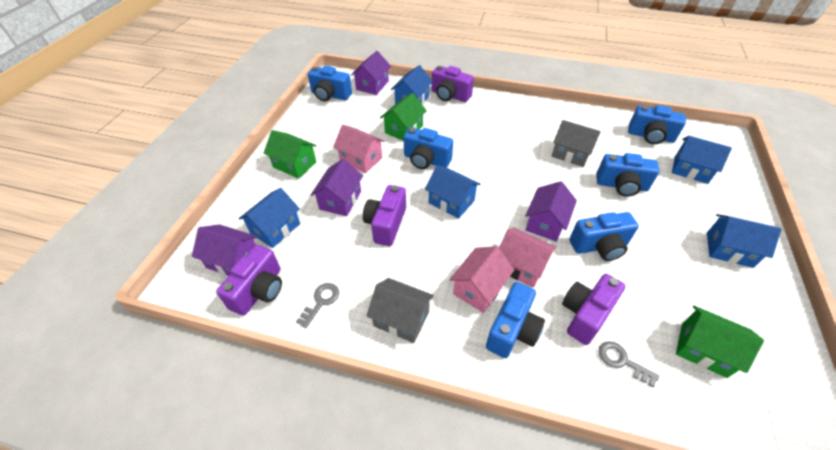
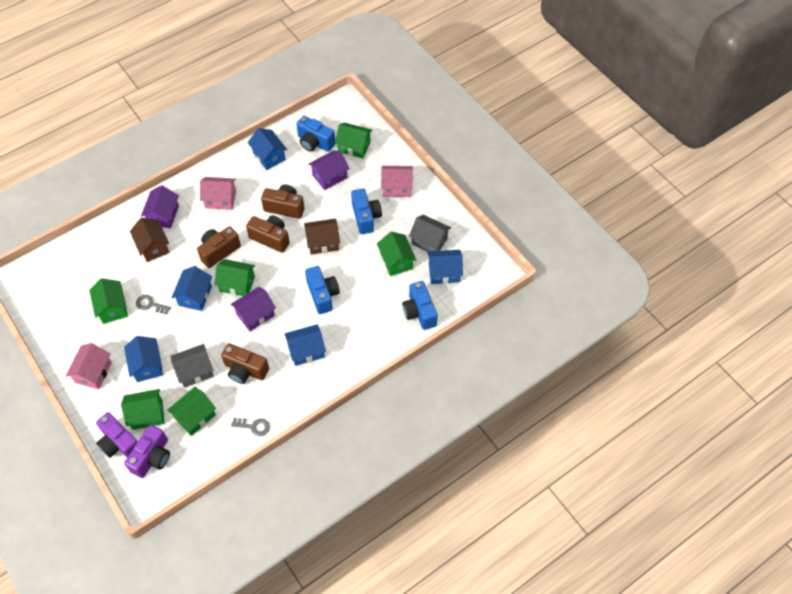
blue camera: [308,66,352,101] [403,127,453,169] [486,282,545,358] [569,212,639,261] [596,153,660,197] [628,105,686,144] = 6 -> [296,116,335,152] [305,266,340,314] [351,188,382,234] [402,281,438,330] = 4
brown camera: none = 0 -> [197,226,241,268] [221,343,269,384] [246,215,290,253] [261,185,305,219] = 4
brown house: none = 0 -> [130,218,170,262] [304,219,340,255] = 2
green house: [264,130,317,179] [380,93,427,141] [676,306,764,378] = 3 -> [89,278,128,324] [121,389,164,430] [167,387,216,436] [214,259,255,296] [335,123,372,159] [377,231,416,276] = 6
purple camera: [216,245,282,316] [363,185,406,246] [431,66,474,102] [562,274,625,345] = 4 -> [96,412,138,458] [124,425,170,478] = 2
purple house: [192,224,258,276] [311,159,363,216] [351,51,391,95] [525,181,577,242] = 4 -> [141,185,179,228] [231,287,276,331] [308,150,350,190] = 3

